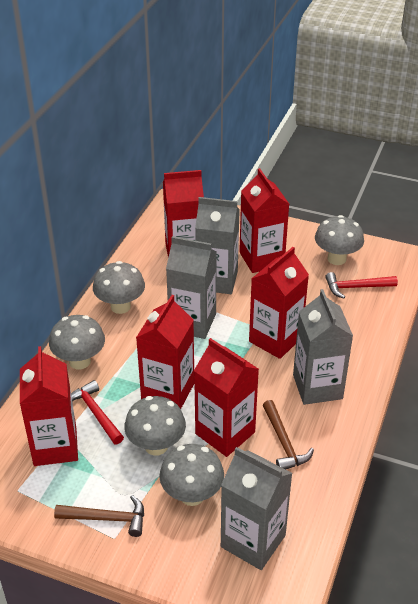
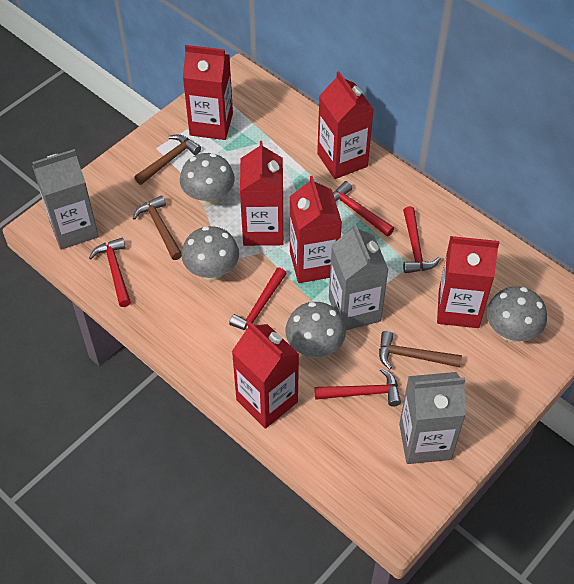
brown hammer: [54,495,144,537] [263,400,314,470] = 2 -> [133,195,182,260] [134,134,201,185] [379,331,462,370] = 3
grey carton: [166,236,217,339] [195,197,240,294] [221,447,292,570] [293,289,353,405] = 4 -> [32,149,99,250] [329,223,389,330] [399,372,466,464] = 3
grey mushroom: [49,315,105,370] [93,261,145,314] [124,396,186,456] [159,444,224,506] [315,215,364,265] = 5 -> [180,153,235,206] [182,226,239,281] [285,302,346,358] [487,286,547,342] = 4
red hammer: [71,380,124,445] [325,272,398,299] = 2 -> [89,238,131,307] [229,268,287,330] [314,368,401,406] [333,181,394,237] [403,206,441,273] = 5

